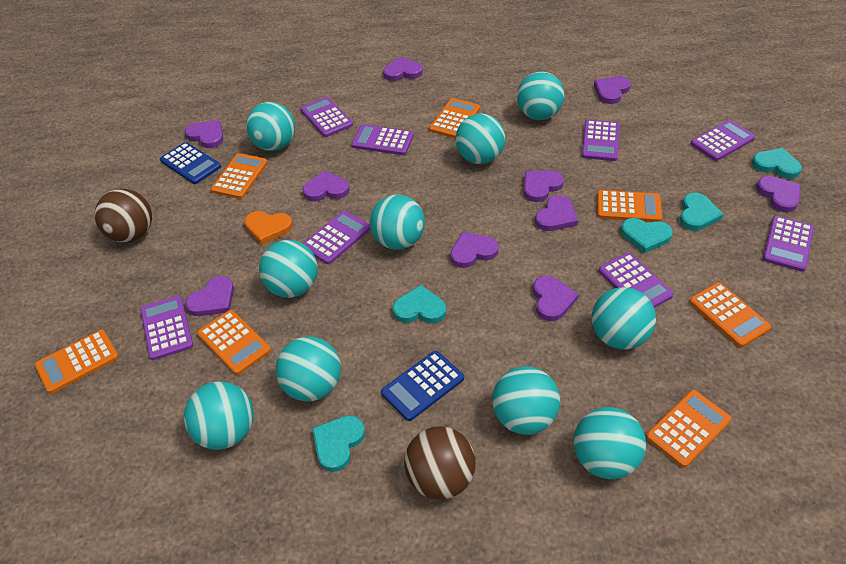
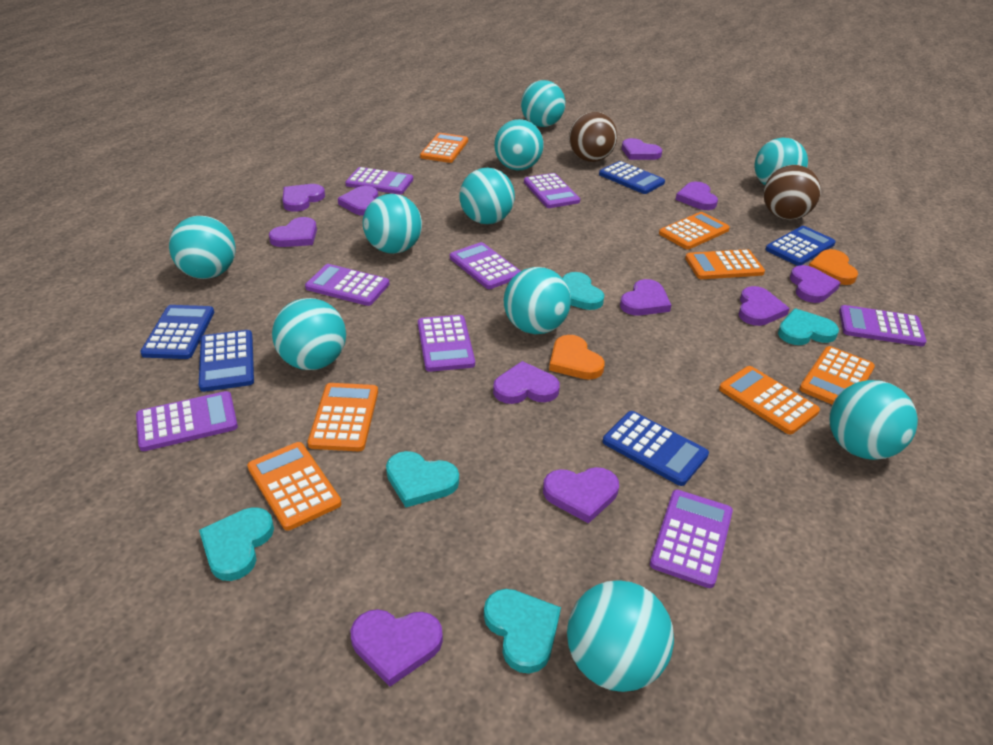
blue calculator: [160,142,221,184] [381,351,464,421] = 2 -> [140,305,214,359] [199,330,254,392] [599,161,665,194] [603,411,709,486] [765,226,836,266] = 5
orange heart: [244,211,293,245] = 1 -> [549,335,605,380] [809,249,858,285] = 2
purple heart: [185,120,223,148] [185,276,234,316] [303,170,350,201] [383,57,423,81] [450,232,499,268] [524,170,564,202] [533,275,579,321] [535,195,578,231] [594,76,631,104] [756,176,801,212] = 10 -> [269,217,317,247] [283,184,325,212] [338,186,378,216] [351,609,443,686] [493,361,560,404] [543,467,619,524] [620,279,671,316] [622,138,662,160] [675,182,718,210] [739,286,790,326] [790,265,841,303] = 11

